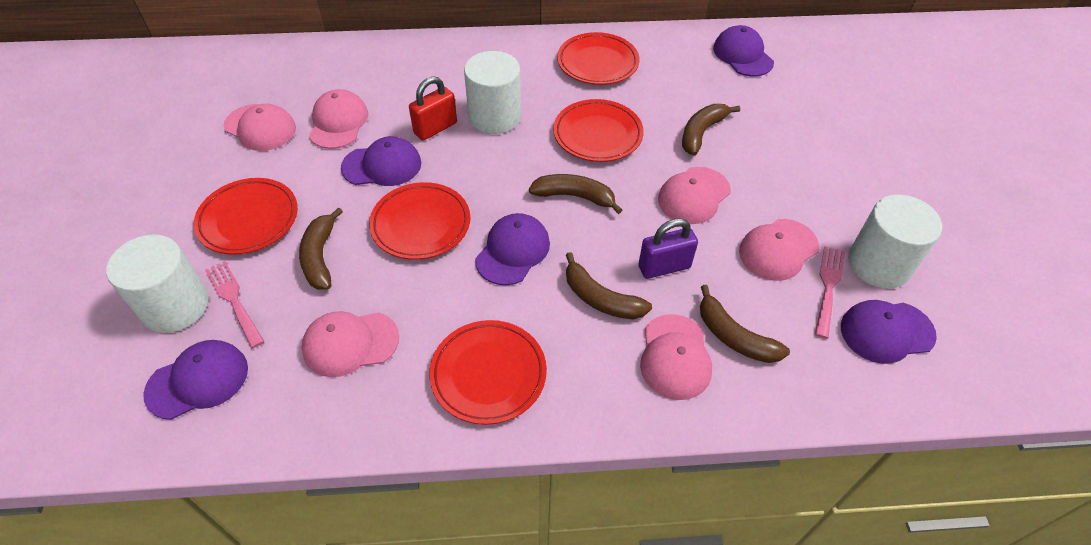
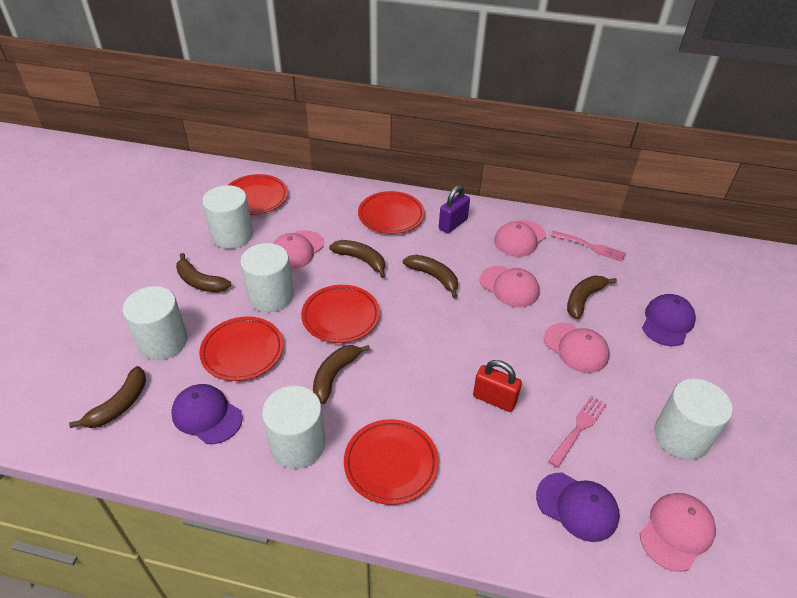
brown banana: [299,207,343,289] [529,174,622,214] [566,252,652,319] [682,104,740,155] [700,285,790,363] = 5 -> [69,366,146,428] [176,253,231,292] [313,345,370,404] [329,240,385,278] [403,255,458,298] [567,276,617,319] = 6
pink cap: [223,104,296,151] [301,311,399,377] [309,89,368,149] [640,314,712,400] [658,167,731,224] [739,219,819,281] = 6 -> [273,230,324,270] [480,266,540,307] [494,220,546,257] [544,323,610,373] [640,493,716,572] = 5
purple cap: [143,340,248,420] [341,136,421,186] [475,213,550,285] [713,25,774,76] [841,300,937,364] = 5 -> [171,384,243,444] [536,473,620,542] [642,294,696,346] = 3
white cylinder: [106,235,209,333] [464,51,521,134] [848,194,942,289] = 3 -> [122,286,188,360] [202,185,253,249] [240,243,294,312] [262,386,325,469] [654,379,733,460] = 5

